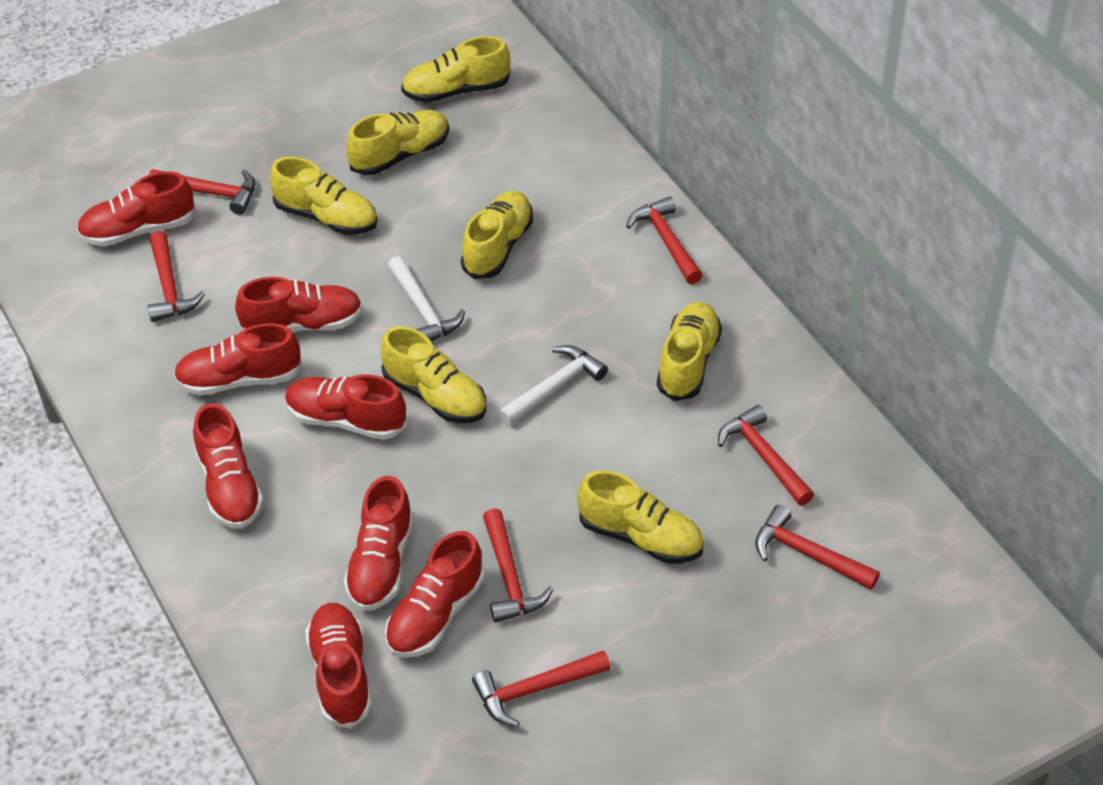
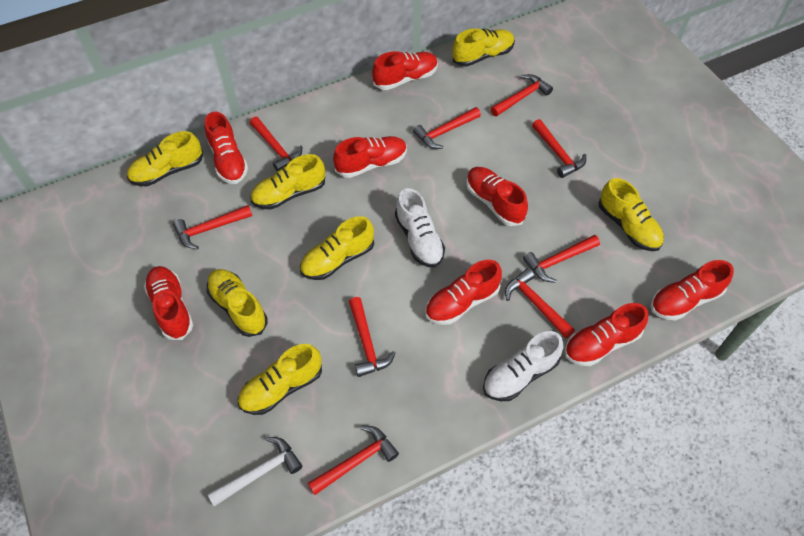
red hammer: [148,231,205,322] [149,169,255,215] [472,650,611,727] [483,508,553,623] [626,196,702,284] [718,405,814,505] [755,505,880,590] = 7 -> [173,205,252,249] [250,117,302,172] [308,426,399,495] [349,297,396,377] [413,107,481,149] [491,74,553,117] [505,268,575,338] [523,235,600,283] [532,119,586,178] = 9
white hammer: [387,256,465,342] [498,345,608,426] = 2 -> [208,437,302,506] = 1
white shoe: none = 0 -> [395,188,445,267] [483,331,563,401] = 2

